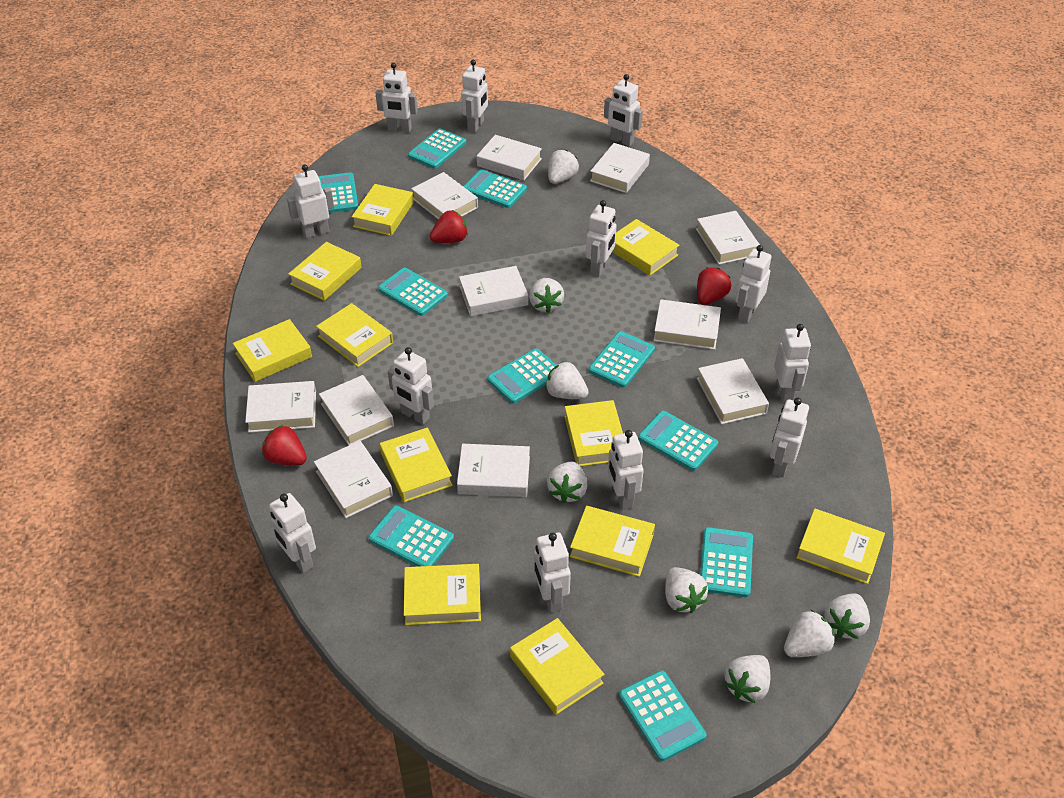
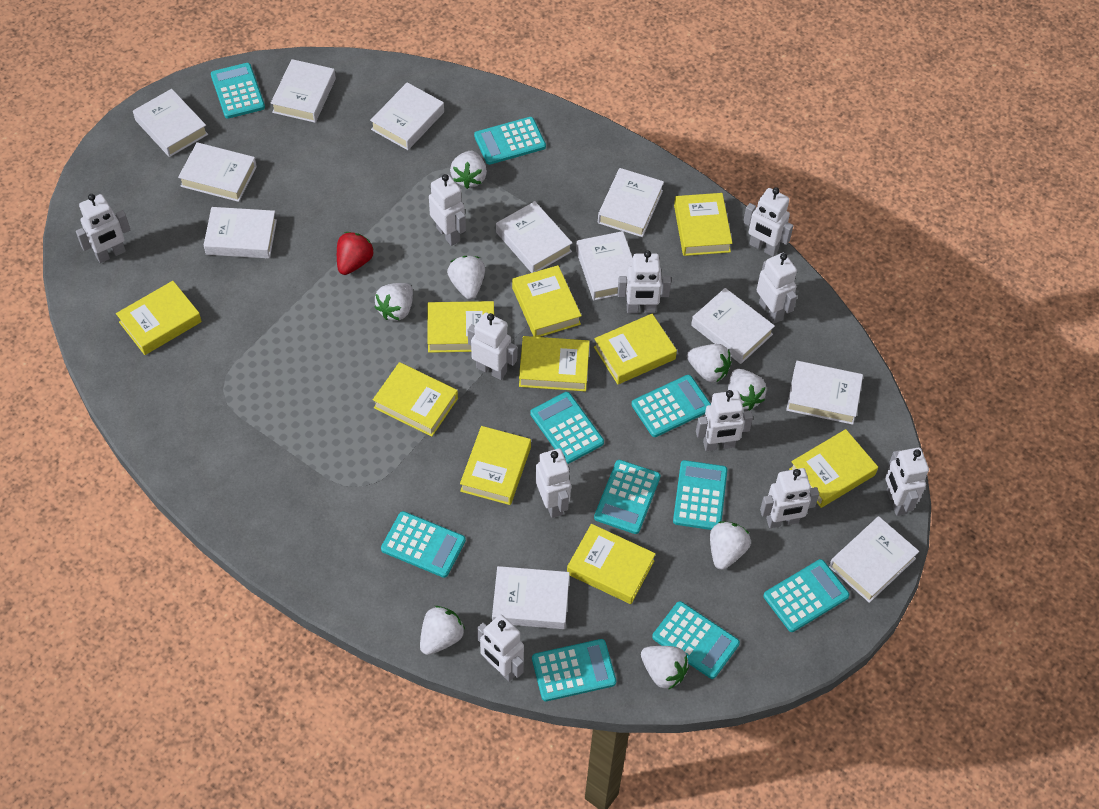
red strawberry: [262,425,307,466] [430,210,468,243] [697,267,731,305] = 3 -> [337,232,374,275] = 1
white book: [245,381,316,433] [314,441,393,518] [319,375,394,445] [411,172,478,219] [457,444,530,497] [459,266,528,316] [477,135,542,180] [590,143,650,193] [653,299,721,350] [696,211,760,265] [697,358,769,424] = 11 -> [133,89,208,157] [178,142,257,202] [204,207,277,259] [271,59,336,123] [370,82,444,150] [492,566,570,629] [496,201,572,273] [576,231,633,300] [598,168,664,237] [691,288,775,364] [786,361,863,425] [829,516,919,603] = 12
white robot: [269,493,316,573] [287,165,334,238] [376,63,418,132] [388,347,434,425] [461,60,488,133] [534,532,571,613] [586,200,617,277] [604,74,643,146] [608,430,644,510] [735,245,771,323] [770,398,809,477] [774,324,811,403] = 12 -> [76,194,130,263] [429,174,466,246] [468,313,517,380] [477,614,524,682] [536,448,571,518] [617,250,671,313] [696,390,753,451] [743,187,793,257] [757,253,797,323] [760,468,819,528] [885,447,929,516] = 11
yellow book: [233,319,312,382] [288,242,362,301] [316,303,393,367] [352,184,414,236] [380,428,453,502] [404,564,481,625] [510,618,604,715] [564,400,623,466] [570,506,655,577] [612,219,680,276] [796,508,885,584] = 11 -> [116,281,202,355] [373,362,458,437] [427,301,494,353] [460,426,531,505] [512,265,582,337] [519,336,590,391] [567,524,656,604] [594,314,677,384] [674,193,732,256] [789,429,878,508] = 10

